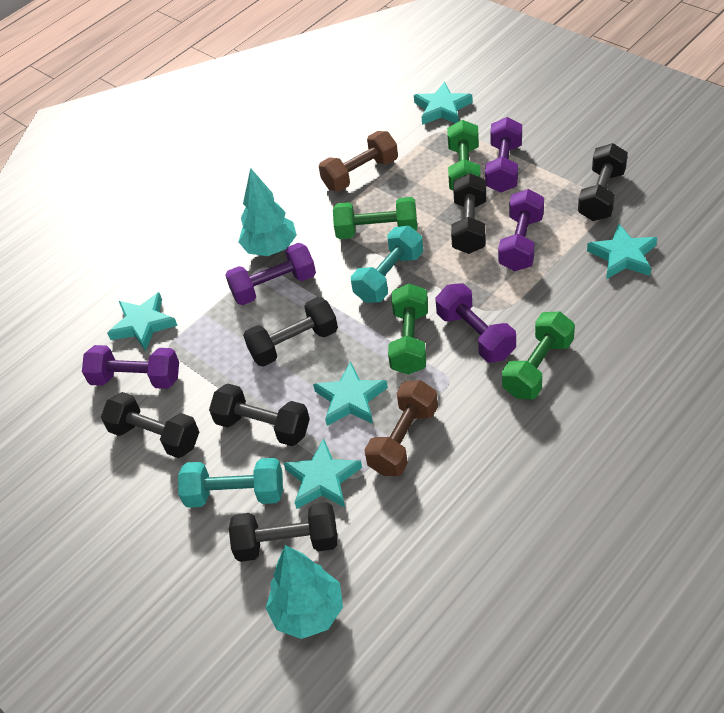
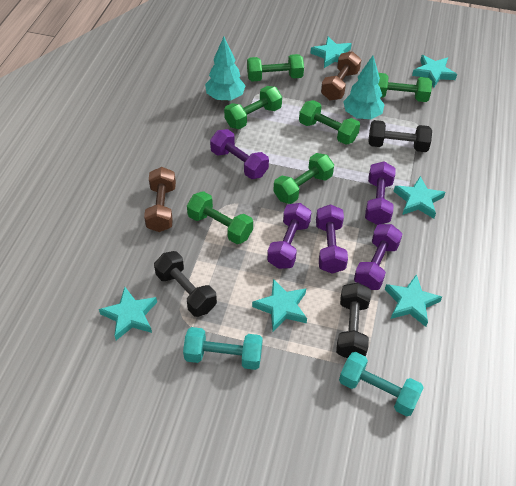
black dumbbell: [101,392,199,458] [209,384,310,446] [229,502,337,562] [243,297,338,367] [451,173,486,254] [578,143,628,221] = 6 -> [154,251,217,317] [336,282,371,359] [368,120,432,152] = 3
green dumbbell: [333,197,417,239] [388,284,428,375] [447,120,481,190] [502,312,575,399] = 4 -> [187,191,253,244] [224,86,282,129] [247,54,304,82] [273,153,334,204] [299,100,360,145] [378,73,432,102] = 6
turquoise star: [107,292,178,351] [284,438,362,509] [313,361,388,426] [414,82,473,125] [587,223,657,279] = 5 -> [99,287,157,340] [252,279,307,331] [310,37,352,68] [385,274,442,327] [394,176,446,219] [412,55,457,88] = 6

